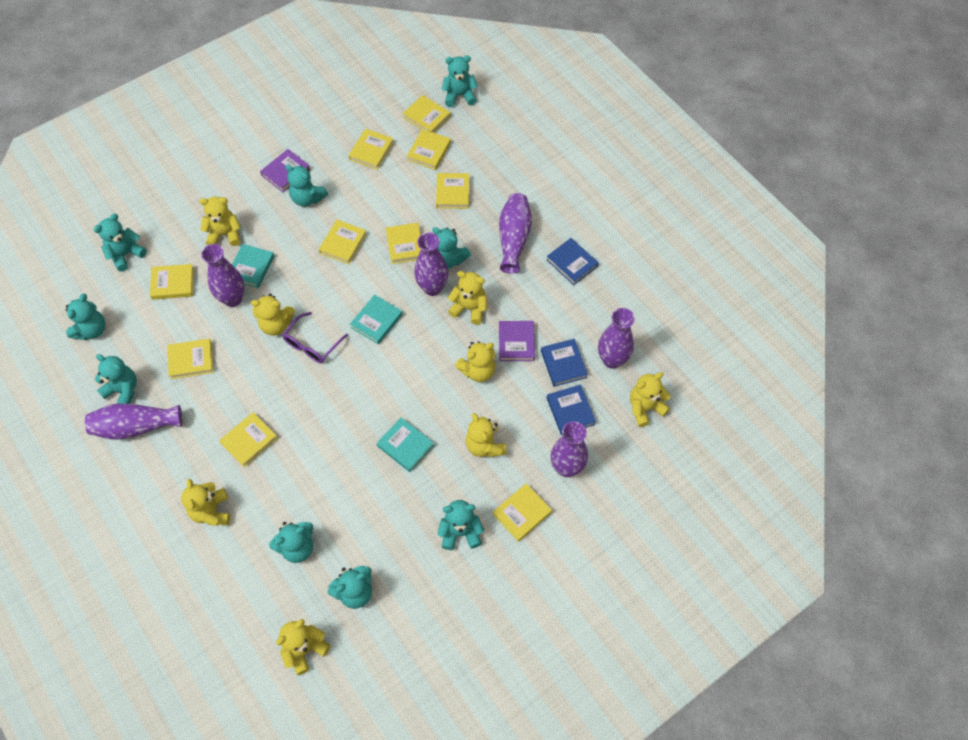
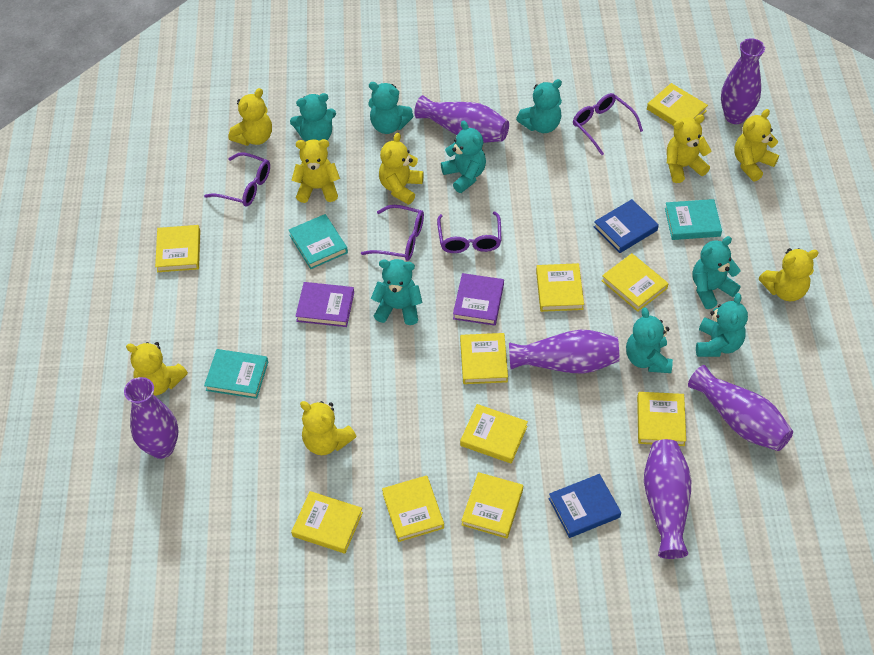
blue book: [541,339,588,387] [547,238,599,285] [547,385,596,435] = 3 -> [548,474,621,538] [594,199,659,253] = 2
purple glasses: [282,312,348,363] = 1 -> [204,152,270,207] [361,205,424,261] [437,211,502,253] [573,93,643,155] = 4
turquoise teddy bear: [66,294,106,340] [94,214,147,271] [95,354,137,404] [269,522,313,563] [285,164,328,207] [328,566,372,609] [432,227,471,269] [437,500,484,550] [442,55,478,107] = 9 -> [290,93,336,141] [368,82,413,134] [371,259,423,325] [441,120,486,193] [516,79,562,133] [626,307,673,373] [692,236,741,309] [696,293,748,357] = 8

